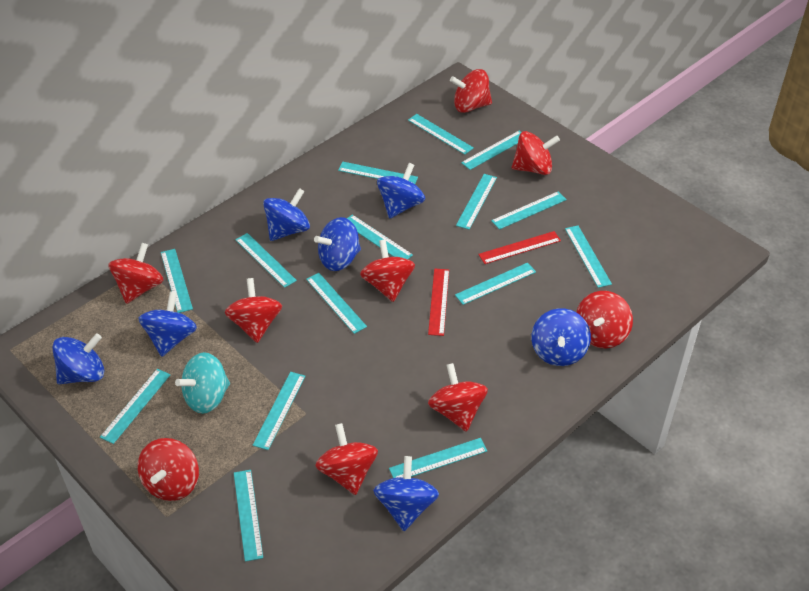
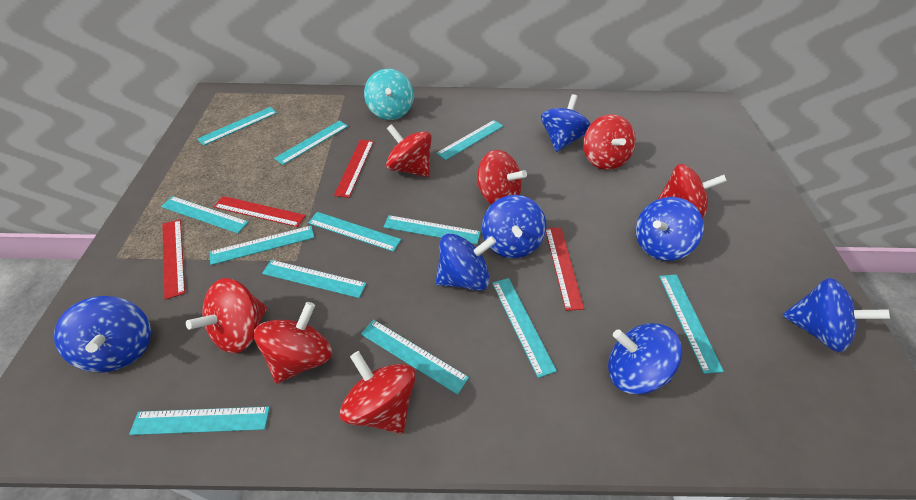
red ruler: [428,269,449,336] [478,231,561,264] = 2 -> [162,219,185,300] [214,196,306,227] [334,140,374,198] [546,227,584,311] = 4
red spinning top: [108,243,163,304] [138,438,199,501] [225,278,282,343] [315,423,378,495] [360,239,415,302] [428,363,488,432] [450,69,492,113] [512,131,560,175] [576,291,633,348] = 9 -> [186,278,267,353] [254,302,332,384] [340,351,416,434] [386,124,431,177] [477,150,527,205] [583,114,636,170] [657,164,727,219] = 7
turquoise ruler: [100,369,171,444] [161,249,193,313] [234,470,263,562] [235,233,297,288] [253,372,305,450] [306,273,367,334] [338,162,418,184] [347,215,413,259] [389,438,487,478] [408,114,474,154] [455,263,536,305] [456,174,497,229] [461,131,521,170] [491,191,567,230] [565,226,612,288] = 15 -> [129,407,270,435] [161,196,248,233] [197,107,277,146] [210,226,315,265] [262,260,366,298] [274,120,348,165] [308,212,401,252] [361,319,469,395] [384,215,481,244] [436,120,503,160] [492,278,557,378] [659,275,724,374] = 12

